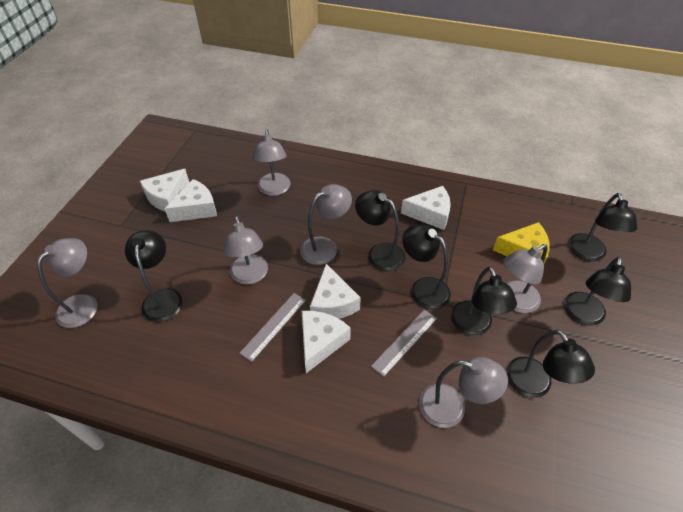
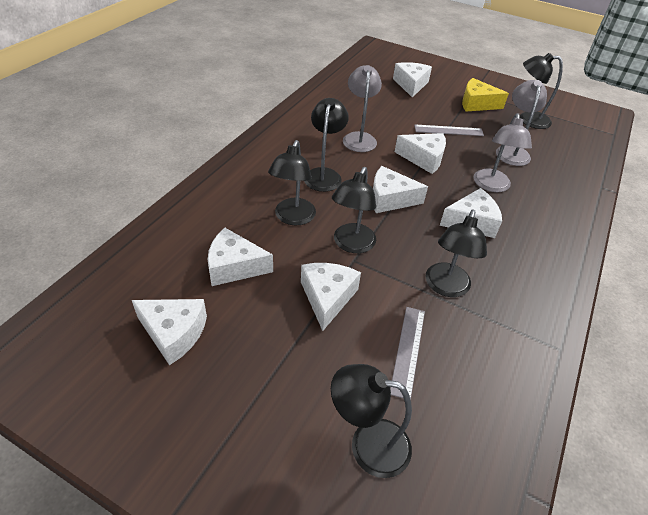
black lamp: [125,230,182,322] [355,190,406,271] [402,224,451,310] [451,266,517,335] [506,330,595,398] [564,257,631,326] [568,193,638,261] = 7 -> [268,140,316,226] [304,98,349,192] [331,364,412,478] [332,167,376,253] [426,209,487,297] [520,53,563,129] = 6
grey lamp: [37,238,98,328] [223,216,268,285] [253,129,291,196] [300,184,352,265] [419,357,508,428] [503,244,547,313] = 6 -> [343,65,382,152] [474,113,532,192] [496,80,547,166] = 3
white cheese: [140,169,189,211] [165,179,217,222] [302,311,351,373] [310,264,361,319] [401,186,451,230] = 5 -> [132,299,207,365] [208,228,273,286] [301,263,361,331] [373,166,428,213] [393,62,432,98] [395,133,446,174] [440,188,502,238] = 7

